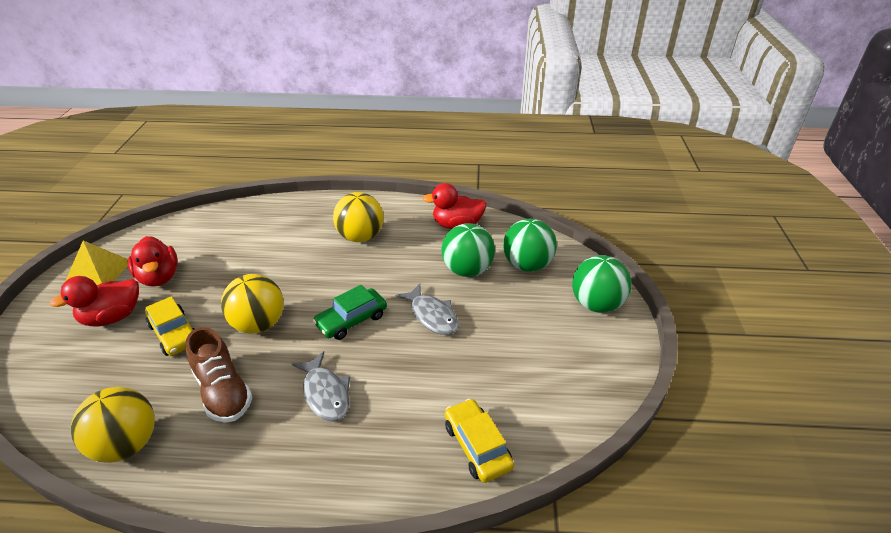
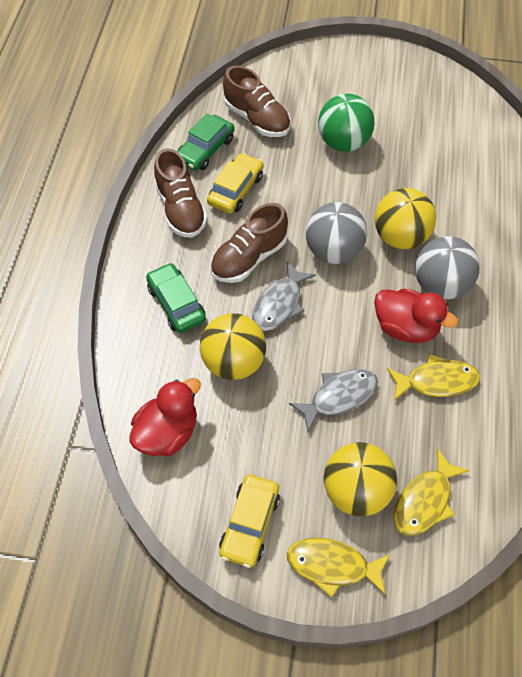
brown shoe: [186,327,253,423] = 1 -> [154,148,208,238] [210,203,288,283] [223,65,291,137] = 3
green ball: [441,223,495,277] [503,219,557,272] [572,255,631,313] = 3 -> [318,94,375,152] = 1
green car: [313,285,387,340] = 1 -> [146,263,206,333] [177,113,235,171] = 2
grey ball: none = 0 -> [306,202,367,264] [415,236,480,300] = 2
red duck: [50,276,139,327] [128,236,178,287] [422,183,487,229] = 3 -> [129,378,201,456] [374,288,458,343] = 2
yellow fish: none = 0 -> [287,538,390,597] [387,354,480,400] [394,448,470,536] = 3
yellow pyramid: [66,240,128,285] = 1 -> none = 0

